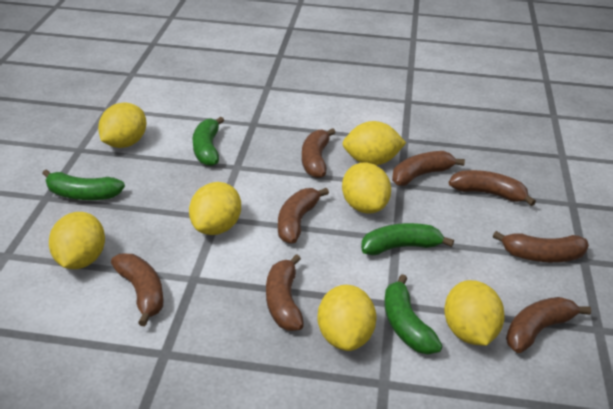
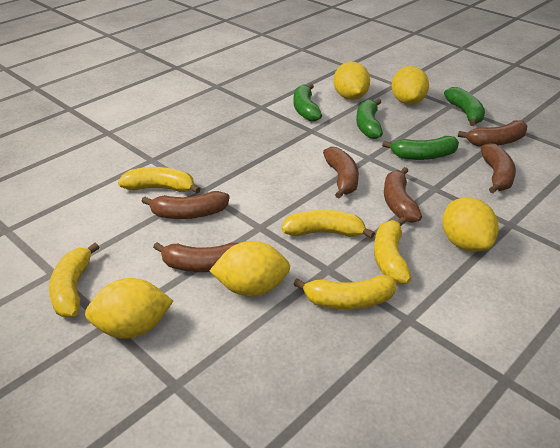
brown banana: [111,254,163,326] [266,254,304,331] [278,188,329,244] [302,128,336,178] [392,151,465,186] [449,170,536,206] [493,231,589,262] [506,297,591,353] = 8 -> [141,191,229,219] [153,242,239,272] [323,147,359,199] [384,167,422,223] [458,120,527,147] [481,143,516,193] = 6
yellow banana: none = 0 -> [49,243,99,317] [118,167,201,193] [281,210,375,239] [293,275,396,309] [374,217,411,284] = 5
yellow lemon: [49,212,105,269] [98,103,146,148] [189,182,241,235] [317,285,376,351] [342,121,406,165] [342,162,391,214] [444,280,505,346] = 7 -> [85,278,173,339] [209,241,291,297] [333,62,370,100] [391,66,429,105] [442,197,499,252] = 5

